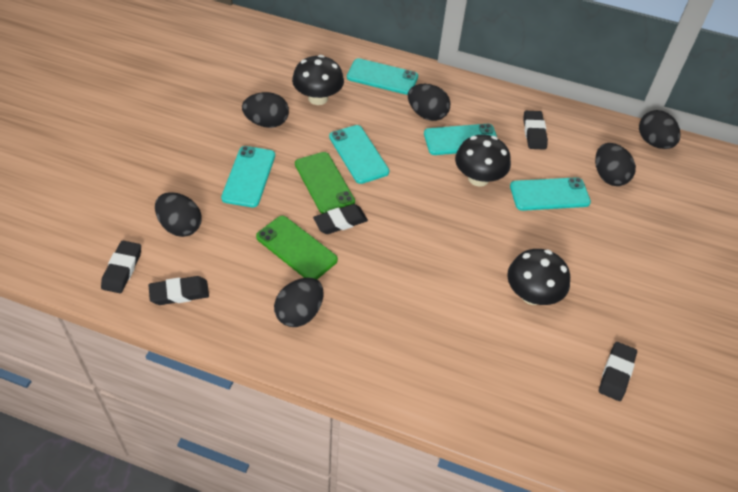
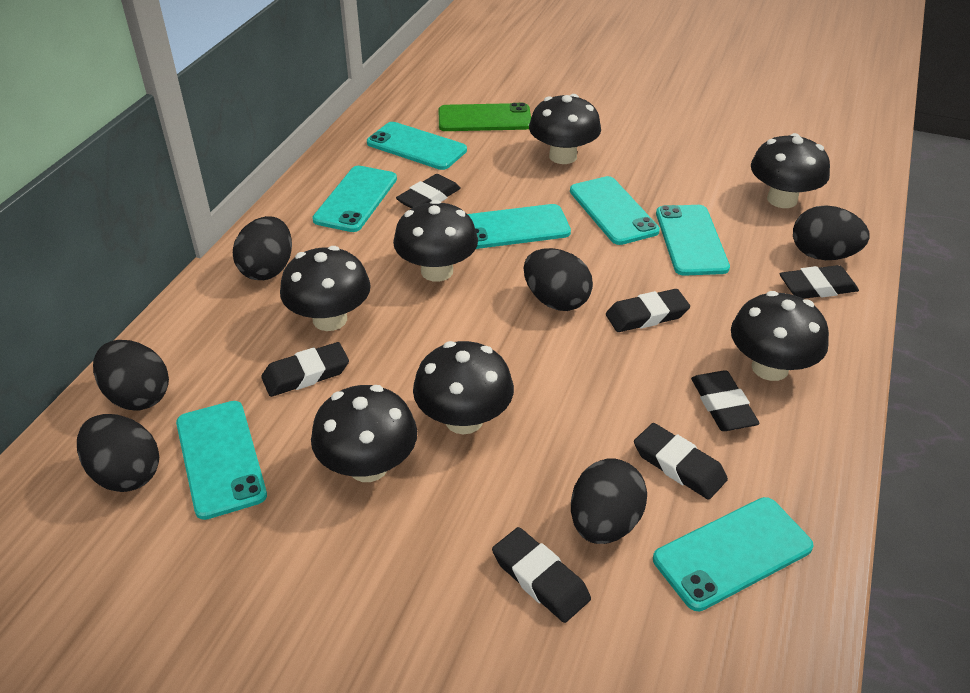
black eraser: [101,241,141,293] [149,276,209,305] [313,204,368,234] [523,111,548,150] [599,342,637,401] = 5 -> [261,342,349,397] [396,174,461,208] [492,527,591,623] [606,289,690,332] [634,423,728,500] [691,370,760,431] [780,265,859,299] = 7
black mushroom: [292,55,344,105] [455,134,511,187] [507,249,570,305] = 3 -> [280,246,371,331] [311,385,417,482] [393,200,478,282] [413,341,514,434] [529,94,601,164] [731,291,829,381] [751,133,830,208] = 7
green phone: [256,216,338,279] [295,152,355,214] = 2 -> [439,103,531,131] = 1
turquoise phone: [221,146,275,207] [329,125,389,184] [347,58,418,95] [424,124,497,155] [510,177,591,211] = 5 -> [176,401,267,520] [312,166,397,232] [367,122,467,170] [468,204,571,249] [570,176,660,245] [653,497,814,611] [656,205,730,276] = 7

